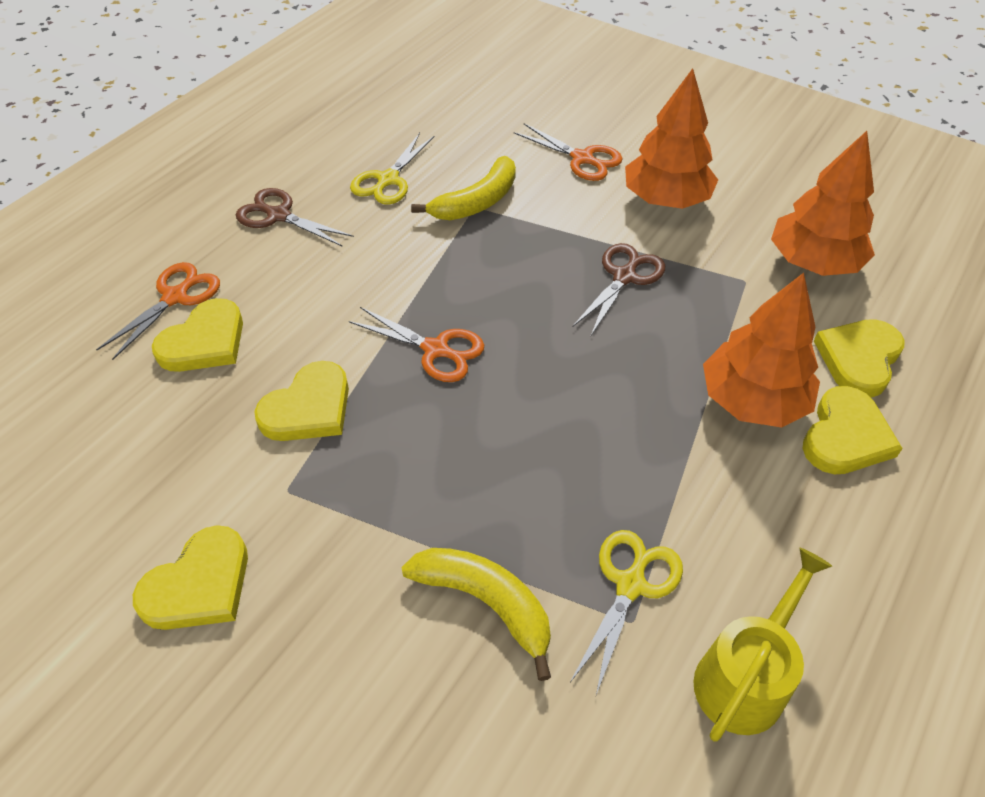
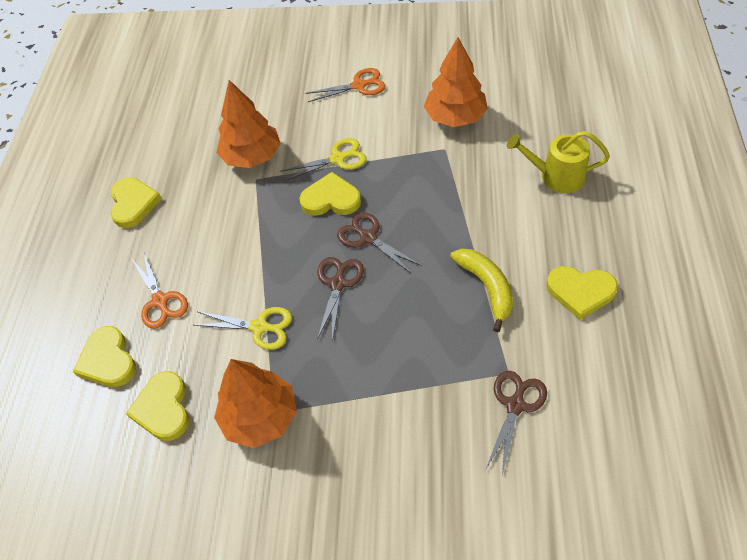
brown scissors: [236,188,354,247] [573,243,665,335] = 2 -> [317,257,364,342] [337,212,421,274] [486,371,547,475] = 3
orange scissors: [96,262,220,360] [349,307,484,382] [514,123,623,181] = 3 -> [132,253,188,329] [305,68,386,102] = 2
yellow banana: [401,548,551,681] [411,156,516,220] = 2 -> [451,249,513,332] = 1

